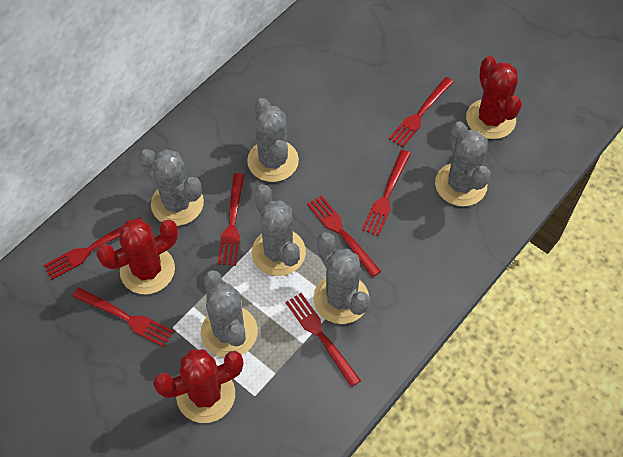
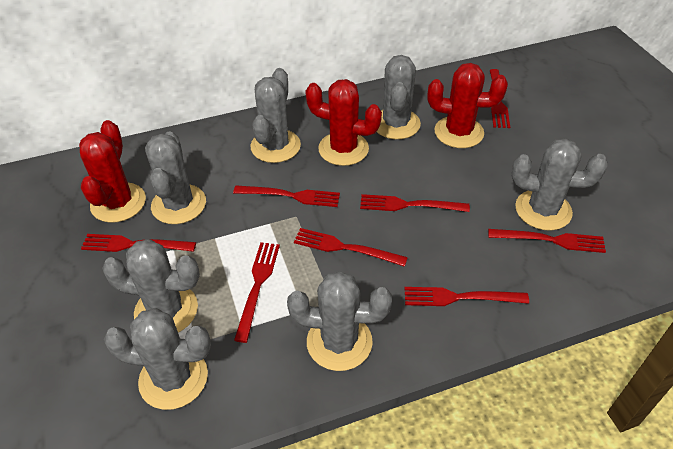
grey cactus: [139,149,204,226] [201,270,258,358] [247,98,299,182] [252,184,306,276] [313,232,370,324] [435,121,490,206] = 6 -> [102,239,200,332] [104,308,211,410] [145,132,206,224] [251,68,301,163] [287,271,392,371] [377,55,421,139] [512,139,608,231] = 7
red fork: [43,217,142,280] [72,288,174,347] [218,173,244,266] [285,293,361,387] [307,195,381,277] [362,150,411,236] [389,77,454,147] = 7 -> [81,234,196,252] [233,186,340,207] [234,242,280,343] [294,228,408,267] [360,194,470,212] [404,287,529,306] [488,229,606,253] [490,69,510,128] = 8

